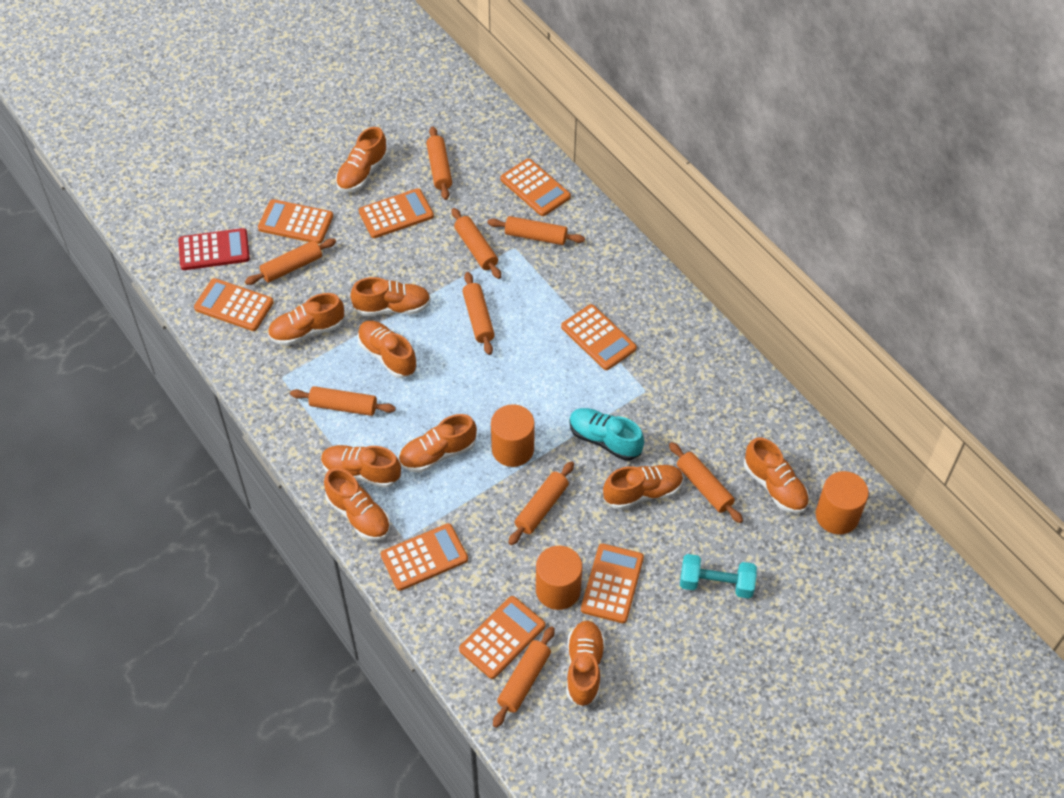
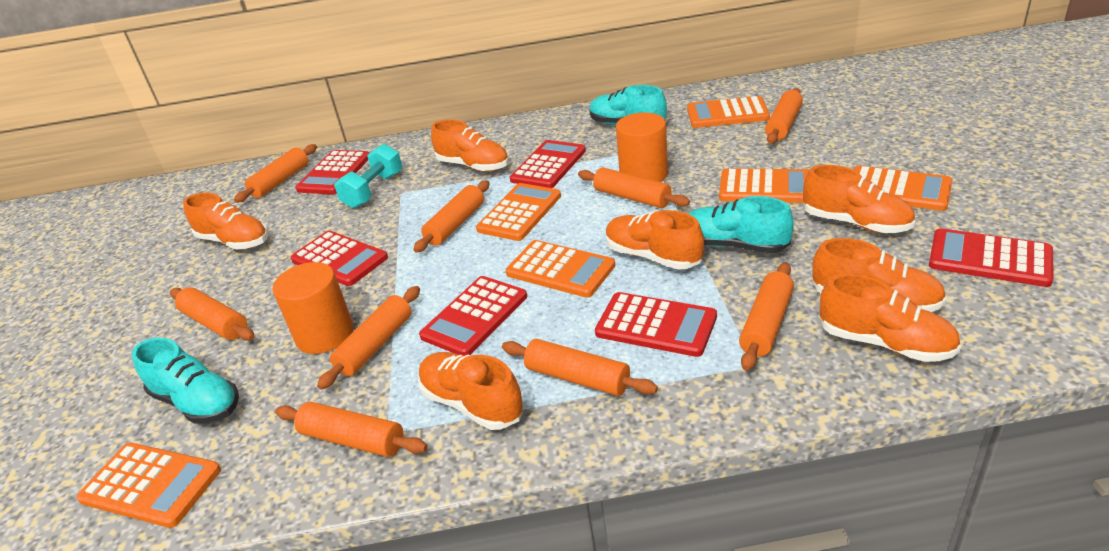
orange calculator: [194,278,274,331] [258,199,333,244] [359,188,434,238] [381,523,468,591] [459,596,545,679] [501,158,571,216] [561,304,637,370] [581,543,644,623] = 8 -> [76,443,221,528] [476,183,561,241] [506,240,615,298] [687,96,770,128] [719,168,809,203] [854,166,953,211] = 6
orange cylinder: [491,404,535,467] [536,546,582,610] [816,471,869,535] = 3 -> [273,262,354,354] [616,113,668,182] = 2
orange shoe: [268,293,344,346] [321,445,401,488] [324,468,391,541] [336,127,388,192] [350,277,431,316] [357,321,417,378] [399,414,477,473] [567,620,605,707] [603,465,683,510] [744,437,809,513] = 10 -> [183,193,268,249] [418,352,524,430] [431,120,509,172] [606,210,704,270] [803,165,915,233] [812,238,946,312] [820,274,961,362] = 7
red calculator: [178,228,250,270] = 1 -> [291,231,388,286] [295,150,369,195] [419,276,527,356] [510,140,586,188] [595,292,717,357] [929,228,1054,287] = 6
turquoise shoe: [569,408,644,461] = 1 -> [132,338,239,424] [589,85,667,125] [688,196,794,253] = 3

